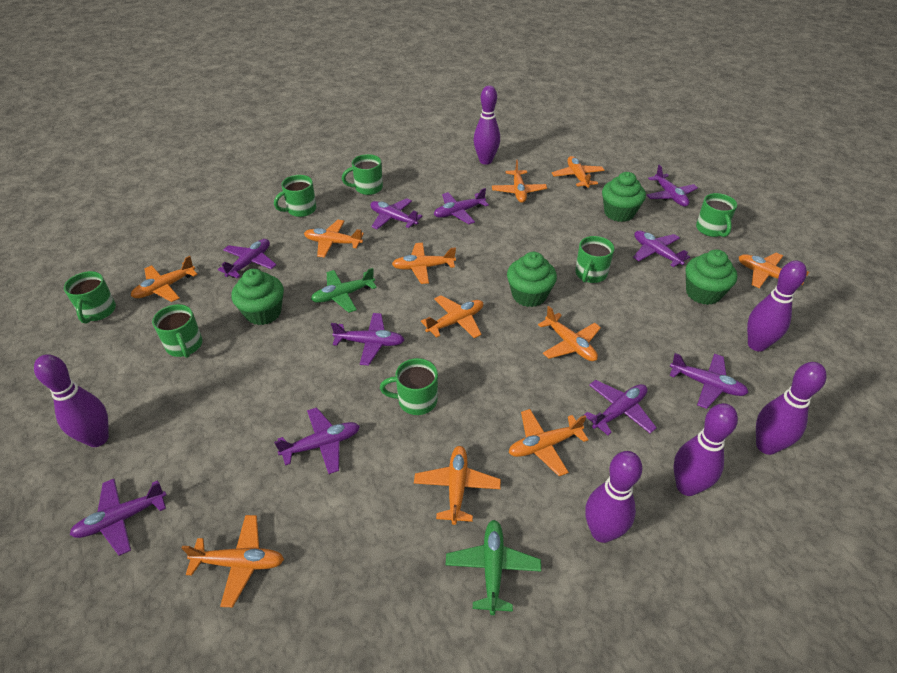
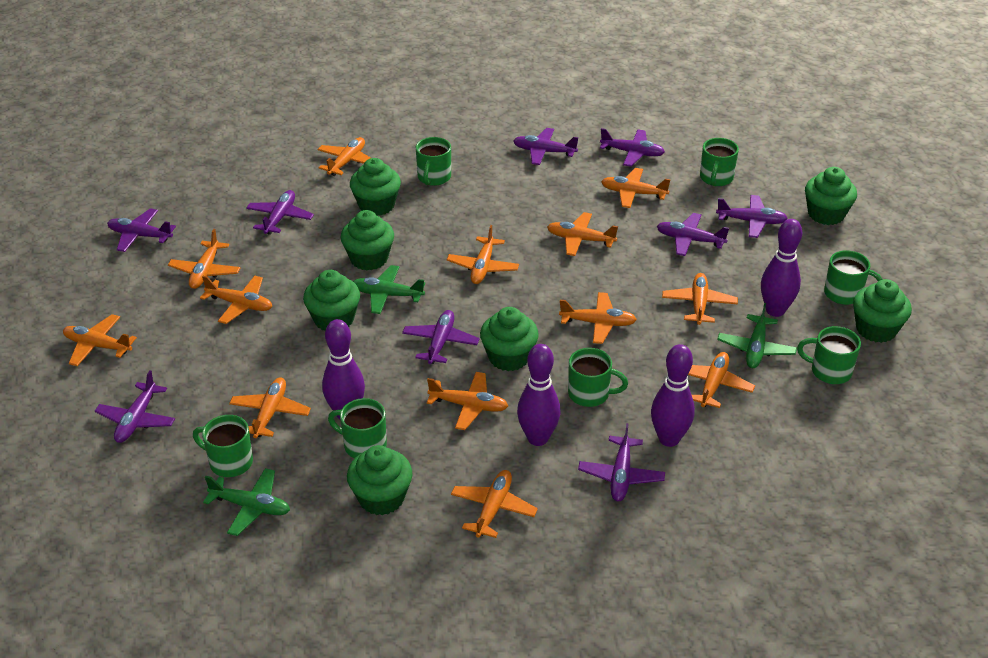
green cupcake: [231,269,284,325] [507,252,557,307] [602,172,646,222] [686,249,737,305] = 4 -> [303,270,360,331] [341,210,394,270] [347,445,413,515] [350,158,401,216] [480,307,539,371] [805,167,857,225] [853,279,912,343] = 7
green plane: [311,268,377,313] [446,520,541,615] = 2 -> [203,468,290,536] [353,265,425,314] [717,303,797,368] = 3
orange plane: [131,256,198,302] [182,515,284,607] [304,220,364,258] [392,243,456,284] [414,446,501,525] [421,295,483,339] [492,160,547,203] [509,409,589,476] [538,306,601,361] [552,156,605,189] [739,253,809,288] = 11 -> [63,314,137,366] [168,229,240,289] [200,276,272,324] [229,377,311,438] [317,137,371,176] [427,372,508,430] [447,225,519,284] [451,470,538,538] [547,212,618,256] [559,292,637,344] [601,168,671,208] [662,273,738,325] [688,352,755,408] = 13
purple bowling pin: [34,354,109,447] [474,85,500,165] [585,451,642,543] [673,403,738,496] [747,261,807,352] [756,362,827,455] = 6 -> [322,319,365,419] [517,344,560,446] [651,344,695,447] [761,219,802,317] = 4
purple plane: [70,479,167,556] [218,239,277,278] [274,407,360,474] [331,313,405,365] [370,198,423,229] [434,188,489,224] [584,380,657,435] [633,231,690,267] [647,164,698,207] [670,353,749,409] = 10 -> [95,370,175,443] [107,208,176,252] [246,190,314,235] [402,310,480,364] [513,128,578,165] [578,423,665,502] [600,128,665,167] [657,213,729,256] [716,195,788,238] = 9

